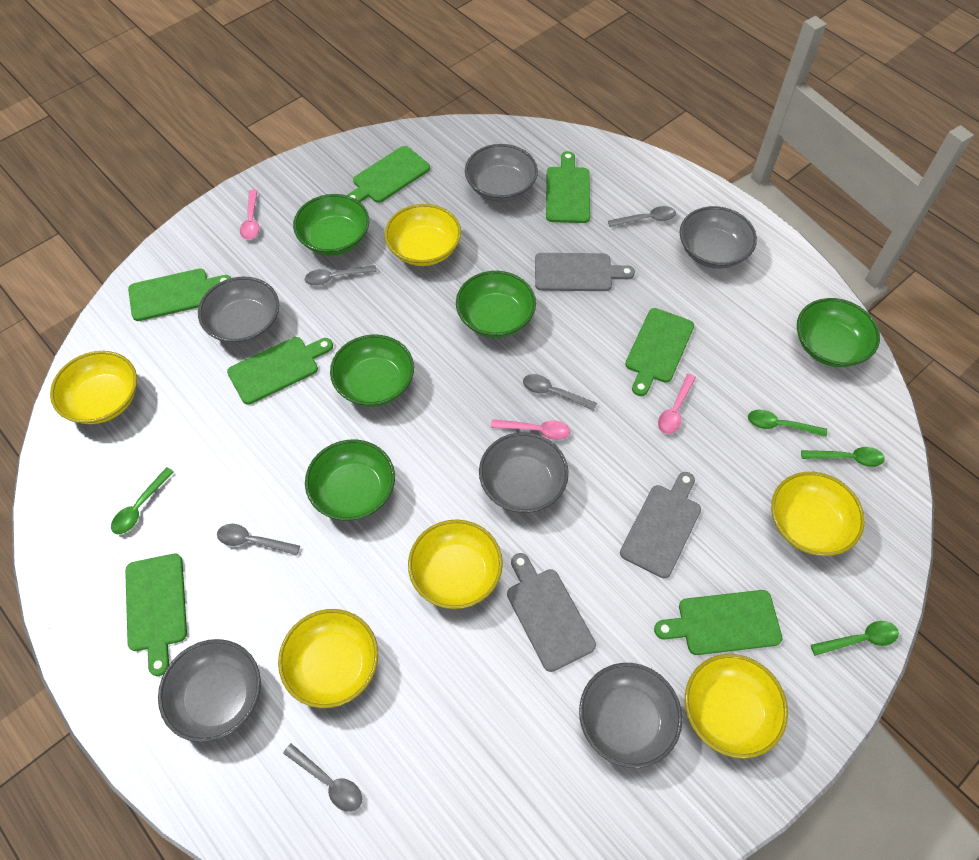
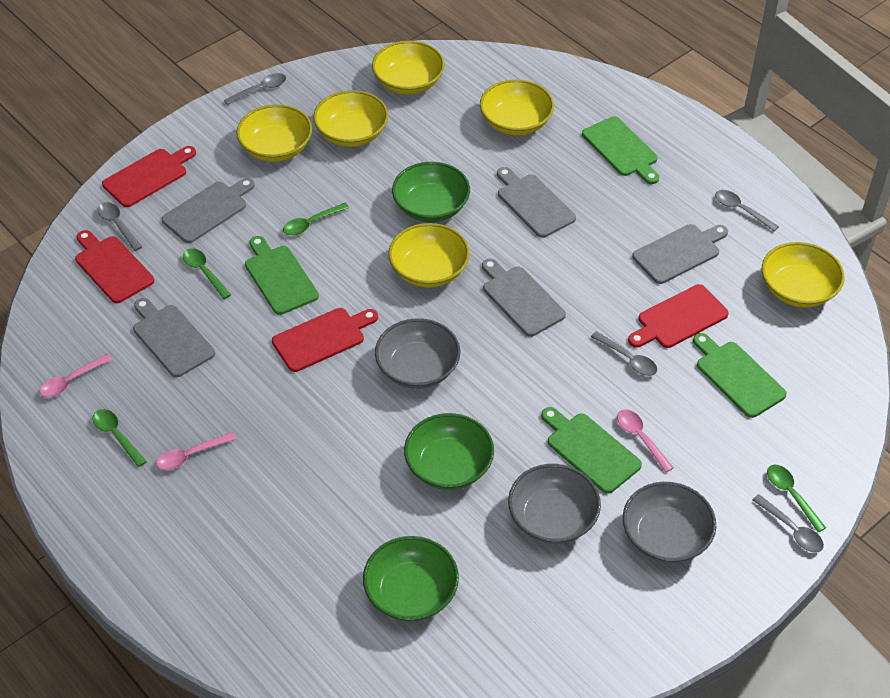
green bowl: [293,194,369,256] [305,440,395,521] [330,335,414,407] [456,271,536,338] [797,298,880,367] = 5 -> [363,536,459,621] [392,162,470,222] [404,413,494,490] = 3
green cutting board: [125,554,187,676] [128,268,231,321] [227,337,333,405] [346,146,430,203] [546,151,590,223] [625,308,694,396] [654,590,782,655] = 7 -> [245,236,319,315] [541,407,642,494] [582,116,659,184] [693,333,787,418] = 4
grey bowl: [158,639,261,742] [198,277,279,344] [465,144,538,202] [479,432,569,513] [579,663,682,768] [680,206,757,269] = 6 -> [375,318,460,389] [508,464,601,544] [623,482,716,563] = 3
grey cutting board: [507,553,596,672] [535,253,635,291] [620,472,701,578] = 3 -> [133,298,215,377] [162,178,255,243] [482,259,566,337] [497,167,576,238] [632,224,728,284] = 5
red cutting board: none = 0 -> [75,230,154,303] [102,146,196,207] [272,308,378,372] [628,284,729,348] = 4

